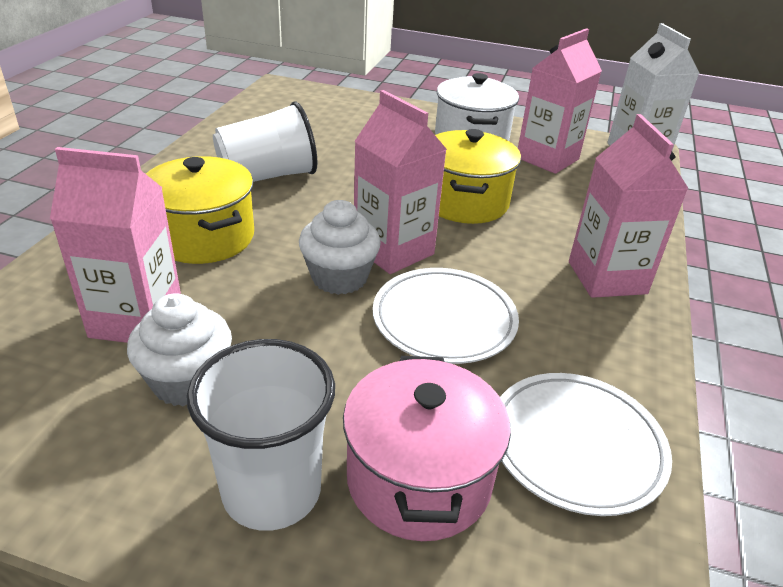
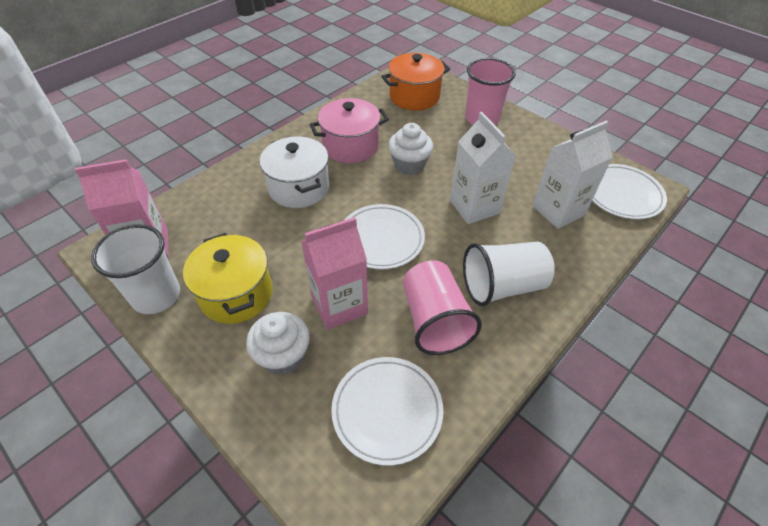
orange pot: none = 0 -> [381,53,450,111] = 1
pink carton: [50,147,181,343] [354,90,447,274] [518,28,602,174] [569,114,689,298] = 4 -> [75,159,168,258] [301,217,368,330] = 2
pink cup: none = 0 -> [403,261,482,355] [465,58,516,125] = 2
white carton: [607,23,699,150] = 1 -> [450,112,516,224] [532,121,613,229] = 2
white plate: [373,268,519,364] [500,373,672,516] = 2 -> [331,357,443,466] [345,204,425,269] [592,164,667,219] = 3
yellow pot: [146,156,254,264] [435,129,521,224] = 2 -> [183,233,272,324] = 1

